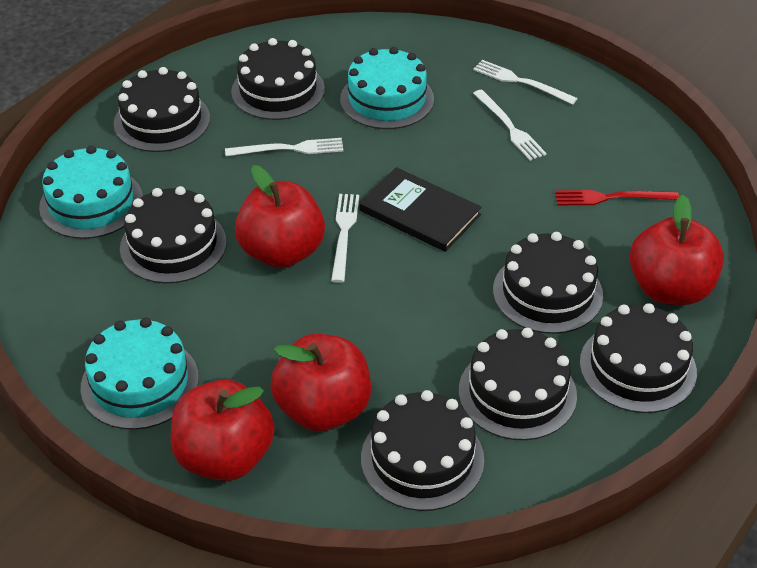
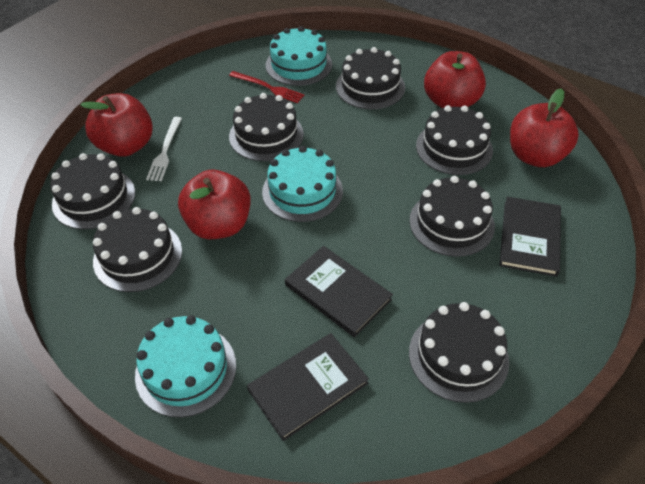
black book: [359,167,482,252] = 1 -> [247,333,369,441] [285,246,393,337] [499,197,561,277] = 3
white fork: [225,138,344,156] [331,194,359,283] [473,60,578,105] [473,90,547,161] = 4 -> [146,117,182,181] = 1

